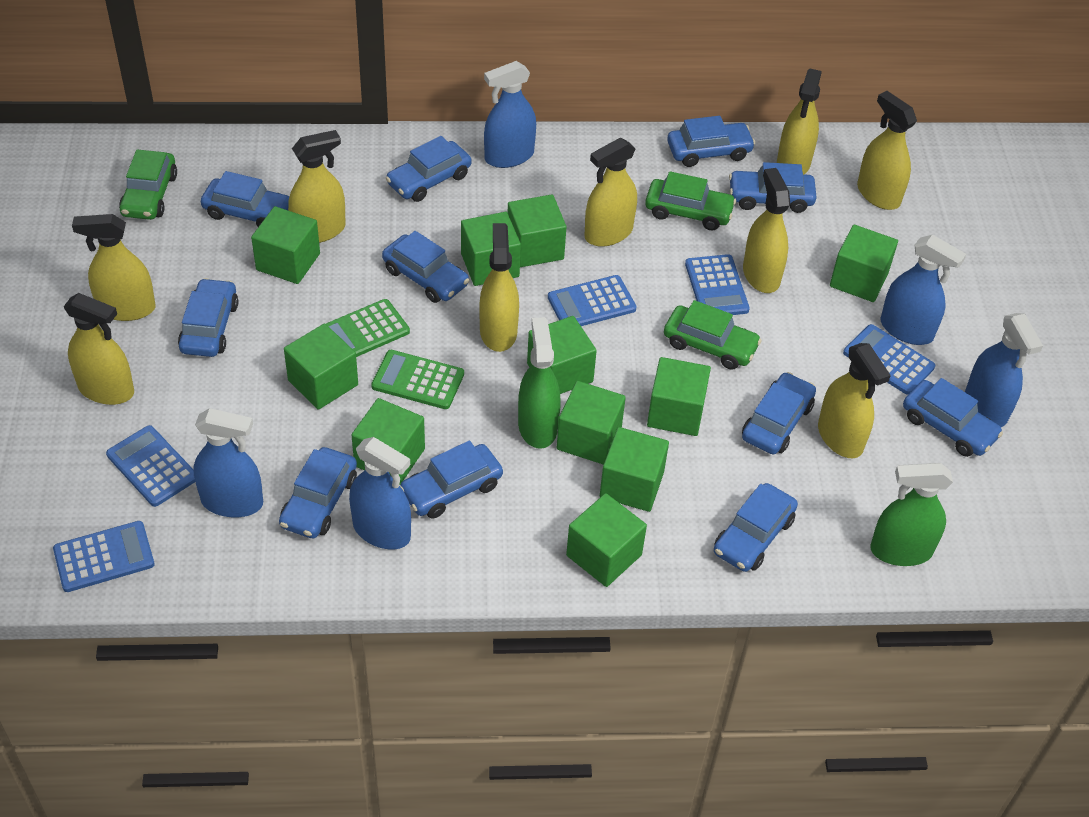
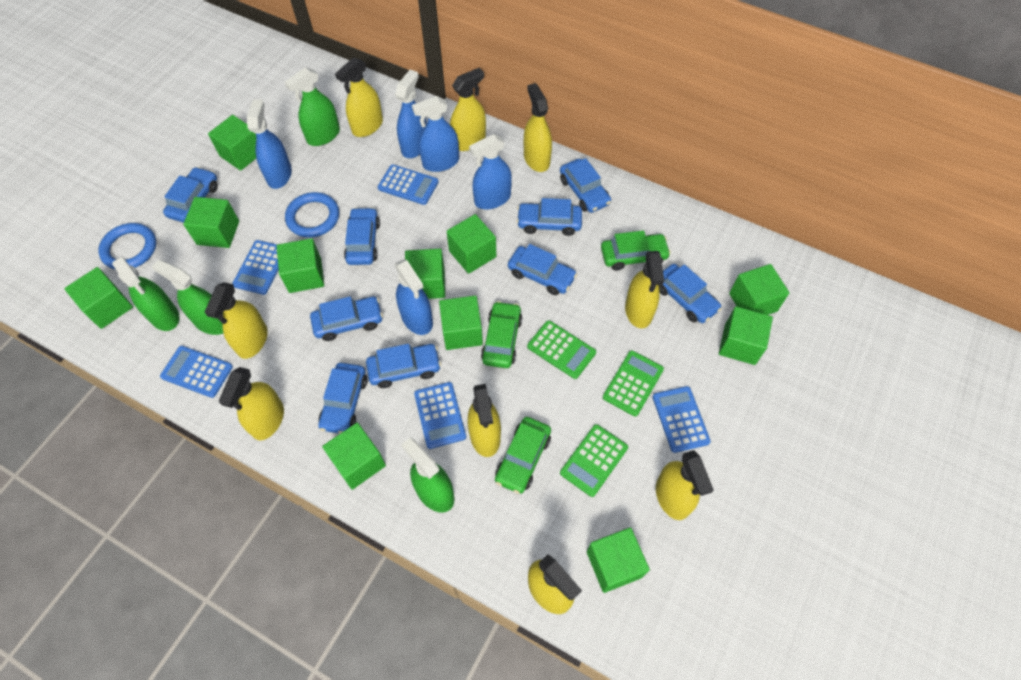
blue car: [178,278,239,357] [201,171,290,227] [279,447,357,538] [382,231,469,303] [386,136,471,202] [400,441,503,519] [667,116,755,167] [714,483,798,572] [729,162,817,213] [742,372,816,454] [903,378,1003,457] = 11 -> [163,167,218,223] [310,297,383,341] [318,363,367,434] [344,207,380,265] [366,344,441,388] [508,244,577,295] [517,198,582,236] [560,158,611,213] [659,264,722,323] = 9
blue ring: none = 0 -> [98,223,156,270] [285,192,339,238] = 2
green calculator: [326,299,410,357] [371,350,464,409] = 2 -> [527,320,596,379] [560,424,628,497] [603,351,664,417] = 3
green spray bottle: [518,317,561,449] [870,463,953,566] = 2 -> [112,257,180,331] [152,260,223,335] [284,67,340,146] [401,438,455,513] = 4

